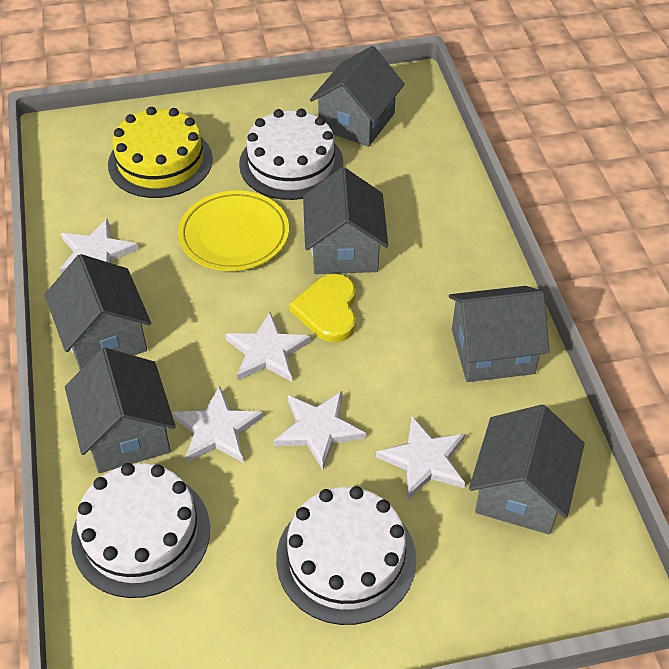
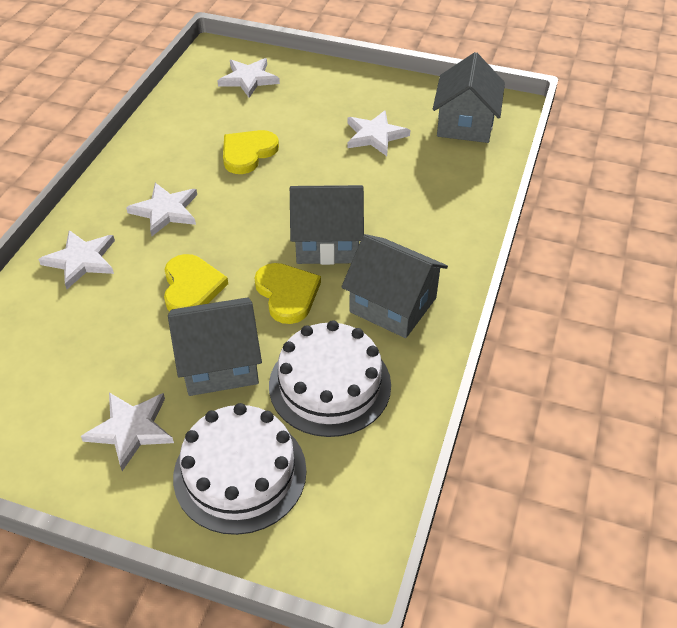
grey house: [45,254,151,370] [65,348,176,473] [303,167,388,274] [310,46,405,147] [449,286,550,382] [469,405,584,534] = 6 -> [168,297,262,396] [290,185,364,265] [341,234,448,338] [433,52,505,143] = 4
white cake: [71,463,210,598] [239,109,343,200] [276,486,416,625] = 3 -> [173,403,307,535] [269,320,391,437] = 2
yellow cake: [108,107,213,198] = 1 -> none = 0
yellow heart: [289,274,356,342] = 1 -> [164,254,228,311] [223,130,279,174] [255,263,321,324] = 3
yellow plate: [178,191,289,271] = 1 -> none = 0

